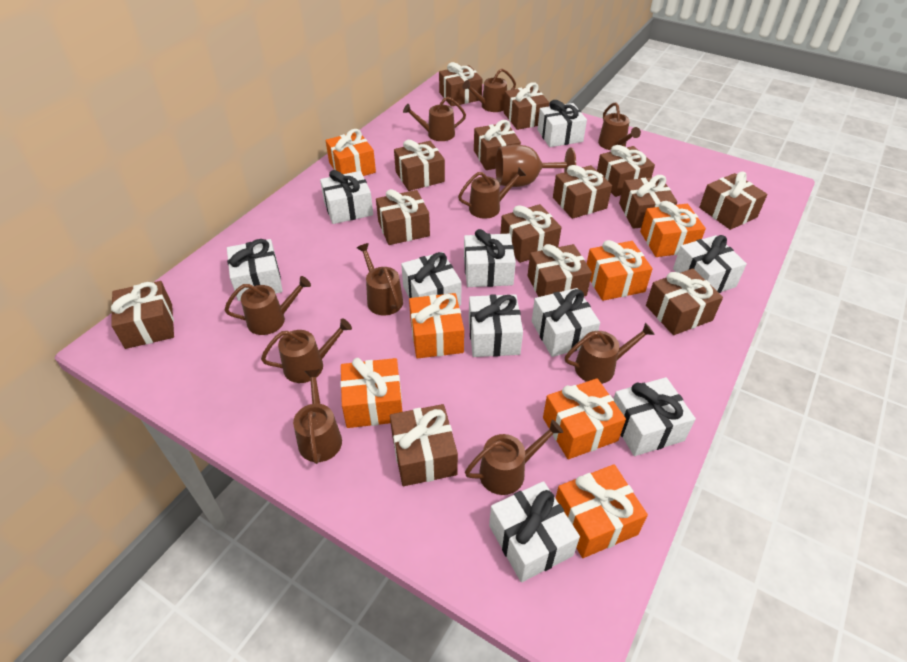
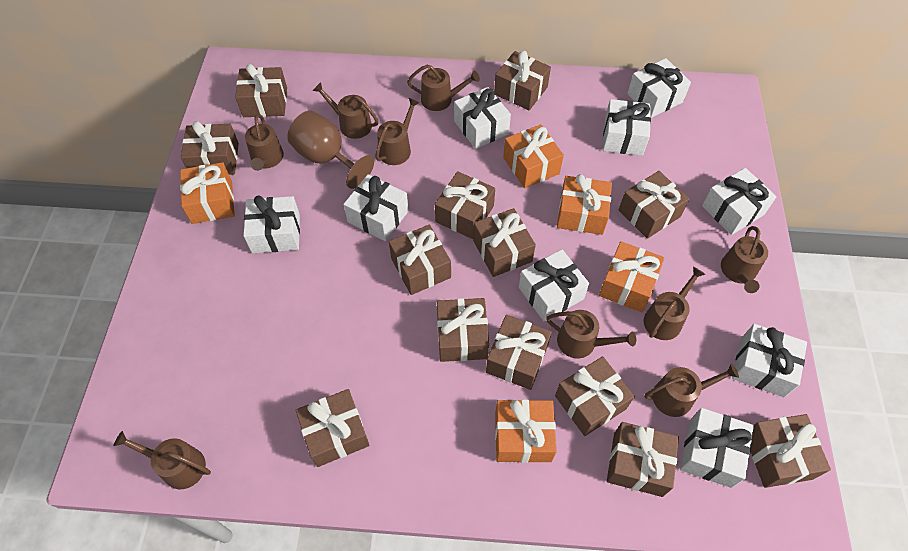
brown gift: [111,281,174,349] [376,189,430,245] [390,404,458,486] [394,140,445,191] [439,62,482,107] [474,120,521,170] [500,204,561,263] [504,82,549,130] [528,244,592,297] [553,165,612,219] [597,145,655,197] [619,175,677,229] [646,268,723,335] [699,171,767,230] = 14 -> [181,121,239,175] [235,64,287,117] [295,389,370,467] [389,225,451,295] [435,171,495,239] [437,298,489,362] [473,208,536,277] [486,315,552,390] [494,50,551,110] [555,356,635,436] [607,422,679,497] [619,171,689,239] [750,414,831,488] = 13
brown watering can: [225,276,311,335] [261,318,352,383] [293,369,342,464] [357,243,403,315] [403,97,466,141] [458,167,527,219] [462,69,516,112] [465,420,563,495] [565,323,655,384] [598,102,641,150] = 10 -> [113,431,211,489] [245,114,284,171] [313,82,379,139] [375,98,420,165] [407,65,480,111] [546,310,636,358] [644,267,705,340] [645,364,739,417] [721,226,768,293] = 9
orange gift: [325,129,376,176] [340,358,402,428] [409,293,464,358] [543,378,626,459] [555,464,648,558] [587,240,653,301] [640,201,706,257] = 7 -> [180,162,235,224] [495,400,557,463] [503,124,564,188] [557,174,612,235] [599,241,665,312] = 5
white gift: [227,239,283,301] [320,170,373,224] [401,252,462,306] [464,229,516,287] [469,294,523,357] [489,481,580,582] [532,288,600,357] [537,100,587,147] [614,377,696,456] [673,235,747,293] = 10 -> [243,195,300,253] [343,174,409,241] [454,87,511,149] [519,249,589,321] [603,99,651,156] [627,58,691,118] [680,408,754,488] [702,168,777,235] [732,324,807,397] = 9

